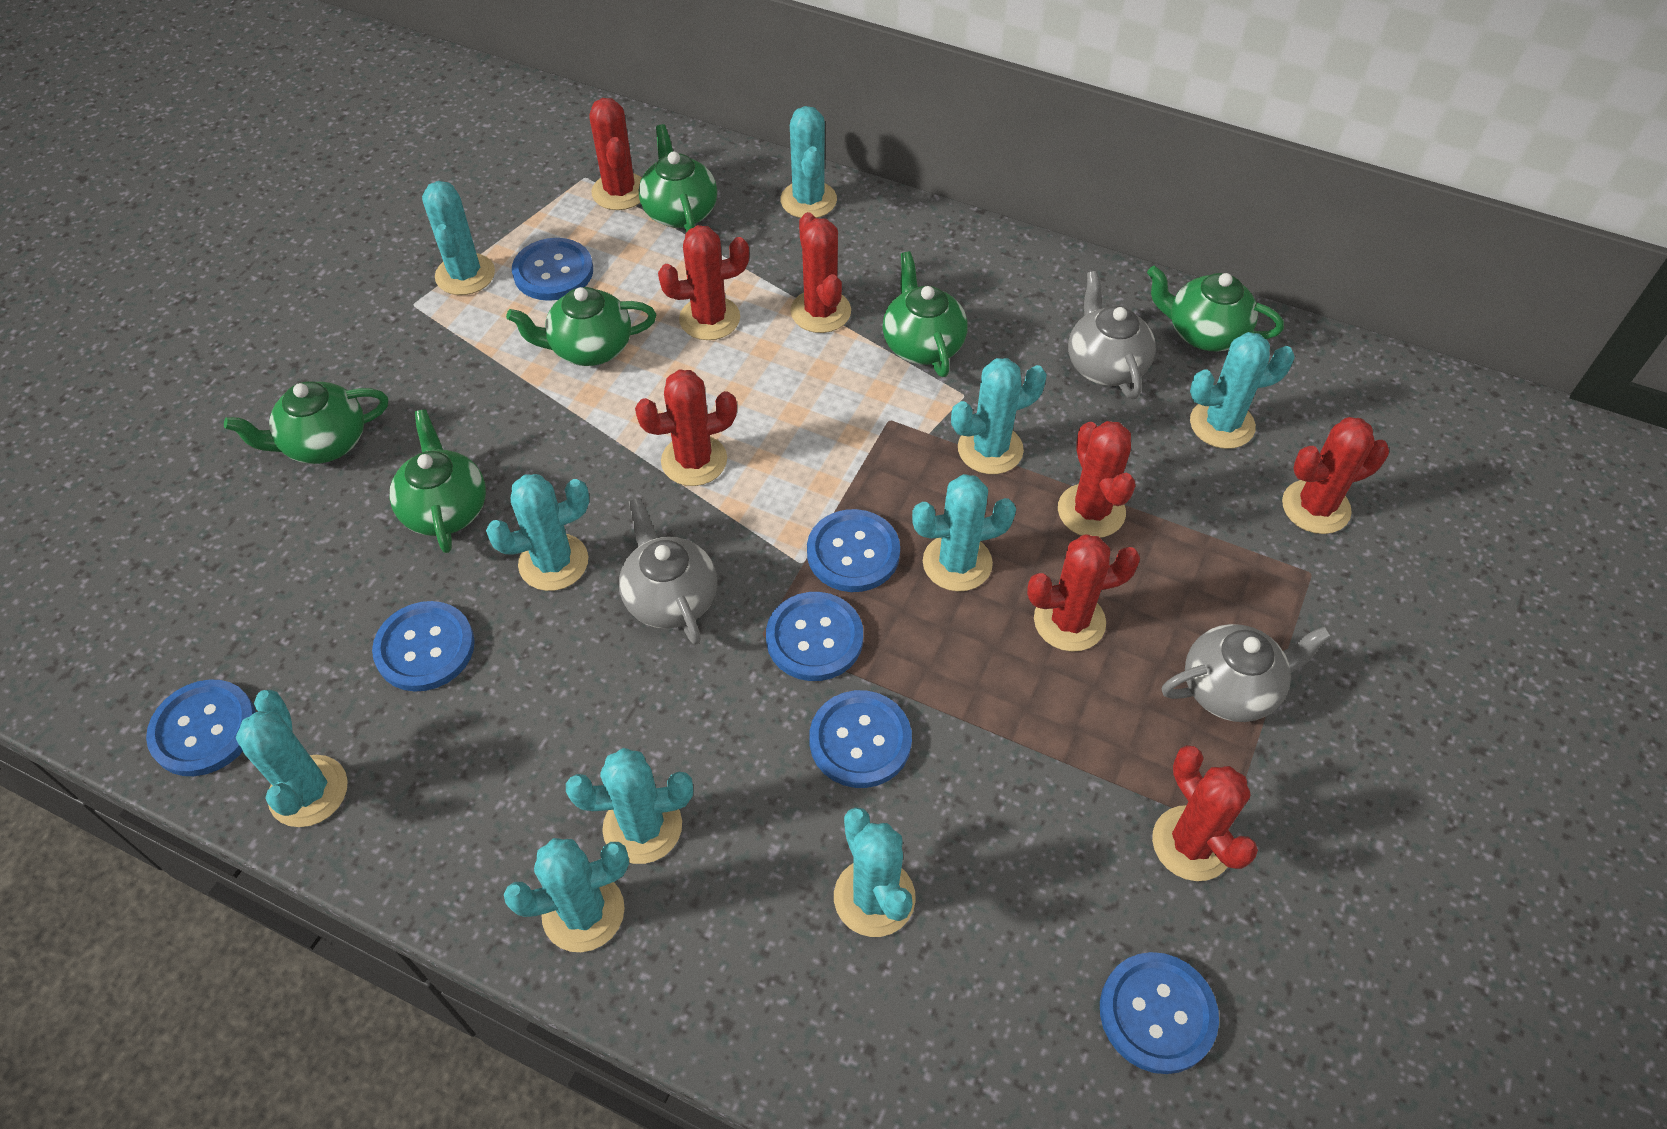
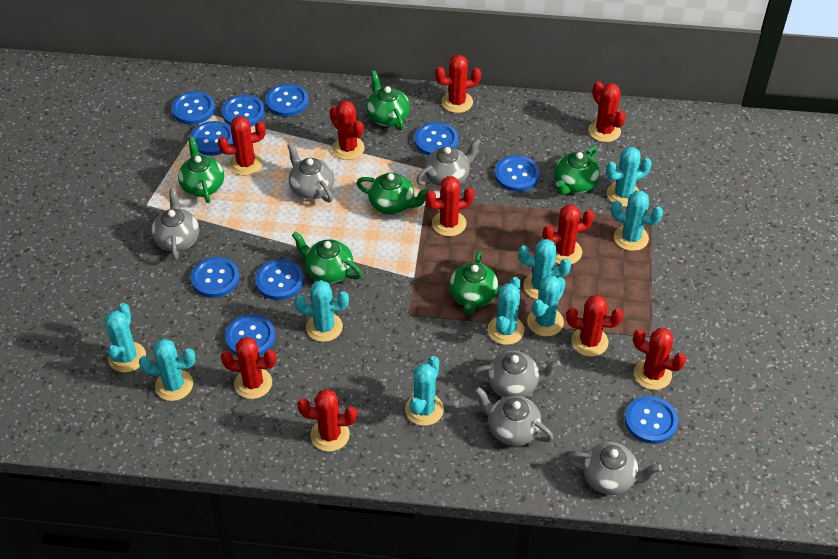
blue button: [146,679,256,776] [372,601,475,692] [512,238,593,301] [766,592,863,681] [807,509,900,592] [809,690,912,788] [1100,952,1219,1074] = 7 -> [172,91,215,125] [190,121,233,156] [191,257,239,298] [222,95,265,127] [225,314,275,356] [255,259,304,300] [266,84,309,117] [415,122,458,156] [495,155,540,192] [625,396,678,444] = 10
grey teapot: [619,497,717,645] [1068,271,1156,399] [1162,624,1332,722] = 3 -> [151,188,199,260] [287,143,334,202] [416,138,481,187] [471,351,561,397] [474,387,553,446] [567,442,662,495] = 6
red cactus: [589,98,642,210] [635,370,737,486] [658,225,749,340] [790,212,851,333] [1027,534,1140,652] [1058,421,1136,538] [1152,745,1258,881] [1282,417,1389,534] = 8 -> [218,116,266,176] [221,337,276,399] [298,389,357,452] [330,100,365,160] [425,176,475,236] [435,54,481,113] [543,204,594,264] [566,295,623,357] [589,81,626,142] [633,328,686,390] = 10
turquoise cactus: [236,690,348,827] [422,181,495,295] [486,474,590,591] [504,838,629,952] [566,748,693,864] [780,106,837,218] [834,807,916,937] [912,474,1016,591] [951,358,1047,474] [1190,332,1295,449] = 10 -> [105,303,146,372] [139,339,196,401] [294,280,349,342] [405,356,444,426] [488,277,525,345] [518,239,571,299] [527,275,566,336] [606,147,652,207] [611,191,663,251] = 9

